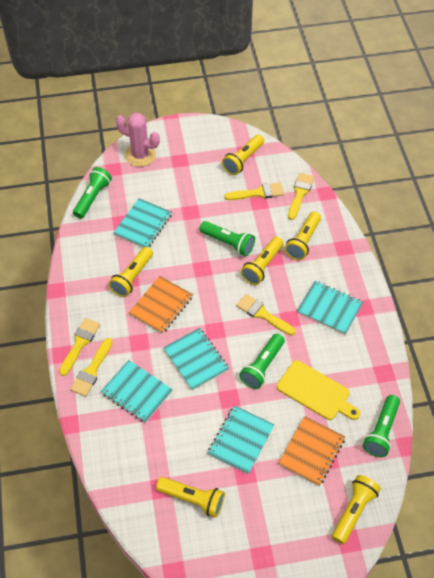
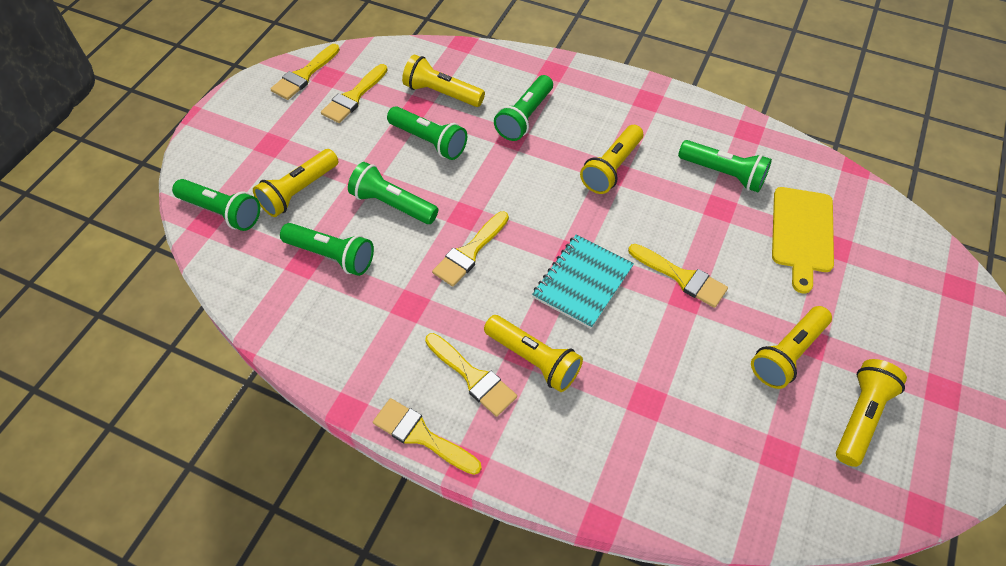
green flashlight: [73,167,112,219] [199,221,255,256] [239,333,285,389] [363,395,400,457] = 4 -> [172,179,260,231] [280,223,374,276] [348,162,438,224] [387,106,467,160] [494,75,553,141] [678,140,772,192] = 6
orange notebook: [129,276,193,334] [278,416,345,486] = 2 -> none = 0
pink cactus: [116,113,160,167] = 1 -> none = 0
turquoise notebook: [101,360,173,423] [114,198,172,248] [163,328,229,391] [208,406,275,474] [297,281,363,335] = 5 -> [532,234,634,329] = 1
yellow brush: [59,318,100,376] [70,338,112,397] [224,182,284,200] [236,294,295,335] [288,173,314,220] = 5 -> [270,44,340,100] [321,64,388,123] [373,398,482,475] [425,333,517,417] [432,211,509,286] [628,244,728,308] = 6

